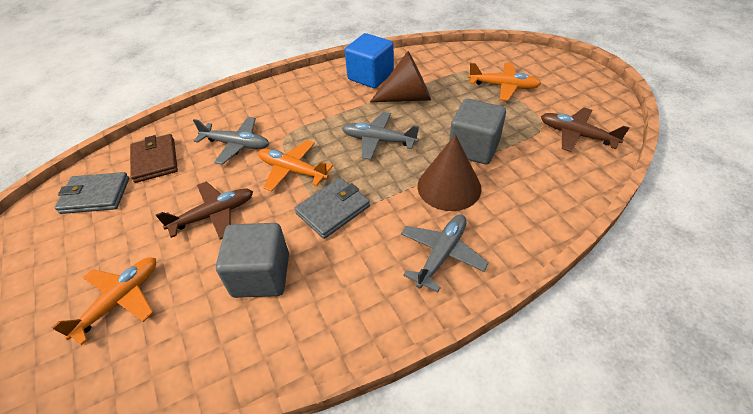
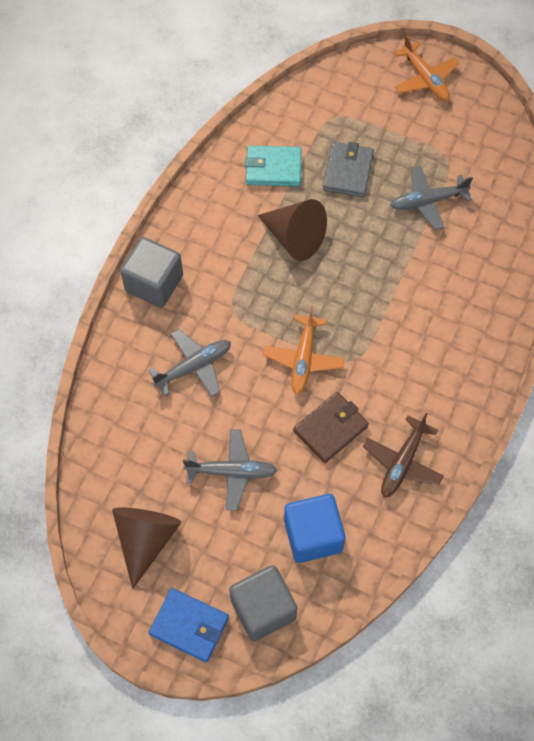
blue wallet: none = 0 -> [149,588,229,662] = 1
brown plane: [156,182,253,240] [541,108,630,152] = 2 -> [363,413,444,497] = 1
grey wallet: [55,172,129,214] [294,178,370,239] = 2 -> [323,142,374,197] = 1
orange plane: [51,257,156,345] [258,140,333,192] [468,63,541,101] = 3 -> [263,306,345,394] [394,34,459,101] = 2
turquoise wallet: none = 0 -> [245,146,302,186] = 1

